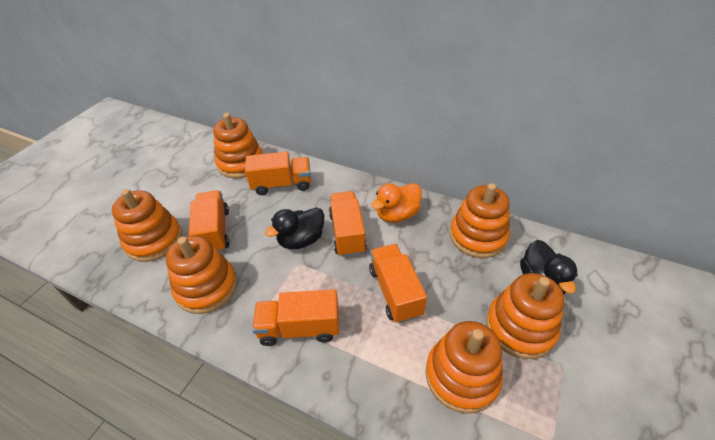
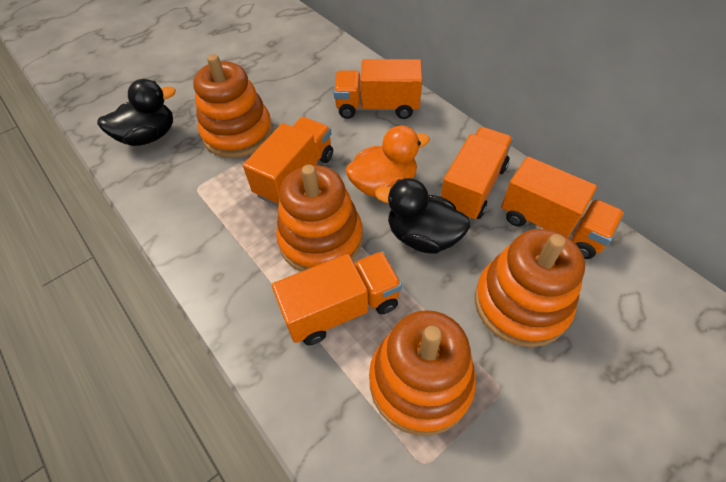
orange stacking toy: [112,189,182,262] [166,236,237,314] [213,113,263,179] [425,321,503,413] [450,183,510,258] [486,273,565,359] = 6 -> [193,54,273,158] [276,165,363,272] [369,310,476,436] [475,229,585,347] = 4

